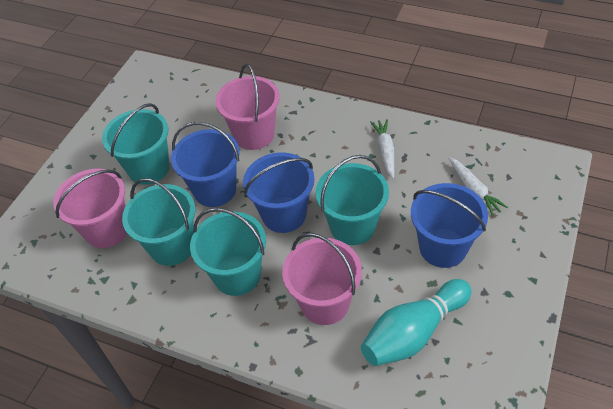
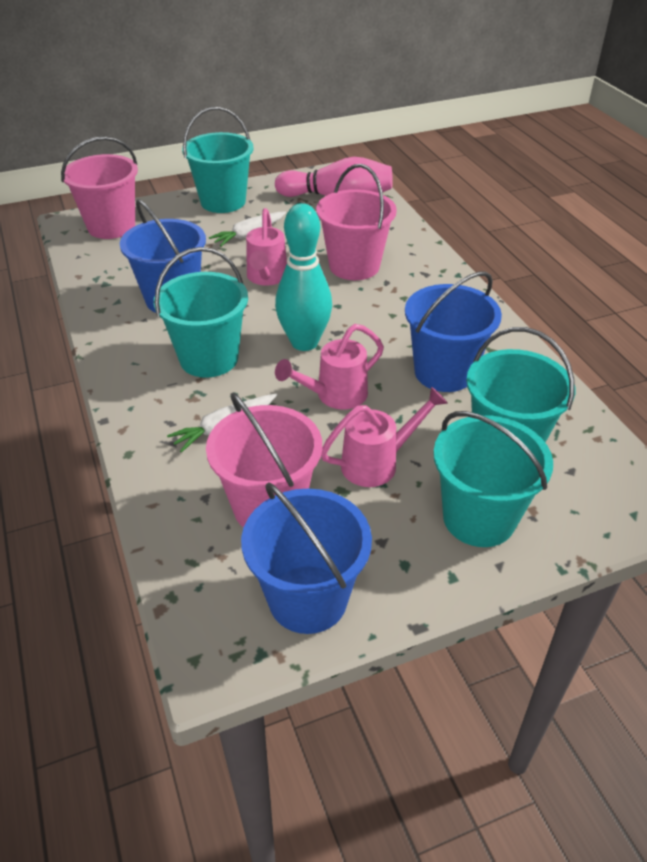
pink bowling pin: none = 0 -> [275,157,393,197] = 1
pink watering can: none = 0 -> [246,208,287,286] [275,324,384,410] [321,387,448,487] = 3

